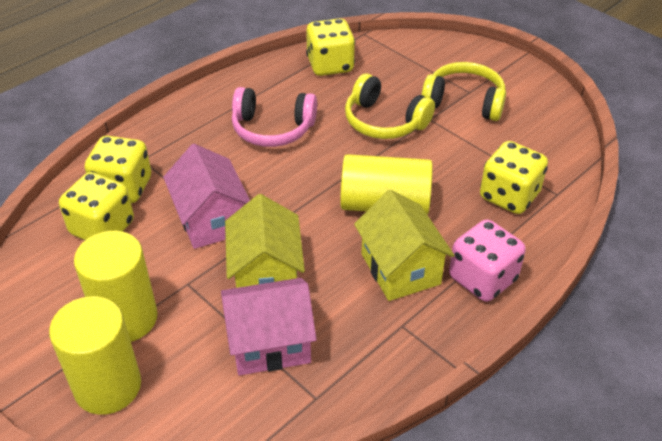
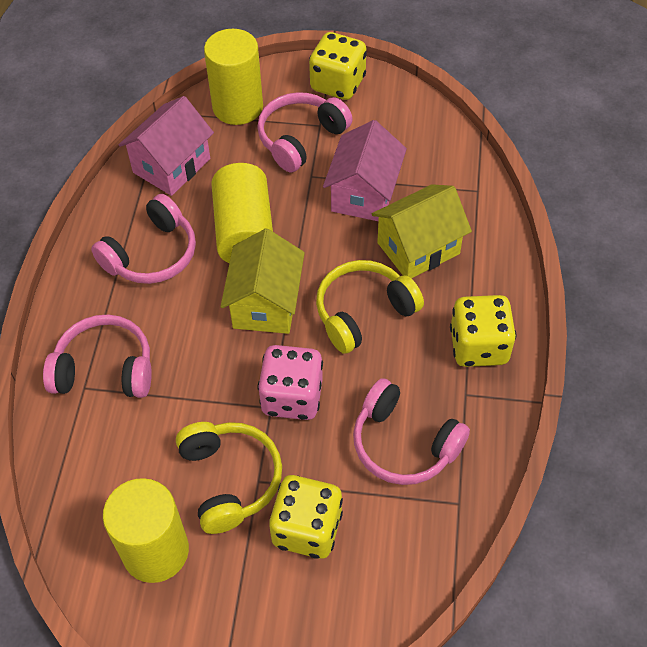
pink headphones: [232,87,317,147] = 1 -> [43,315,152,398] [91,194,196,284] [257,92,353,172] [353,378,470,485] = 4
yellow dice: [59,172,134,240] [85,136,151,203] [306,18,355,76] [480,141,548,214] = 4 -> [269,475,343,559] [309,32,367,100] [450,295,516,367] = 3

